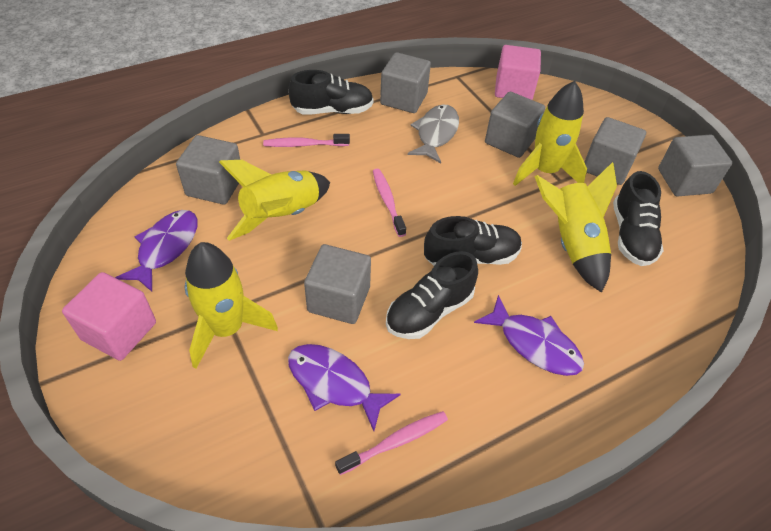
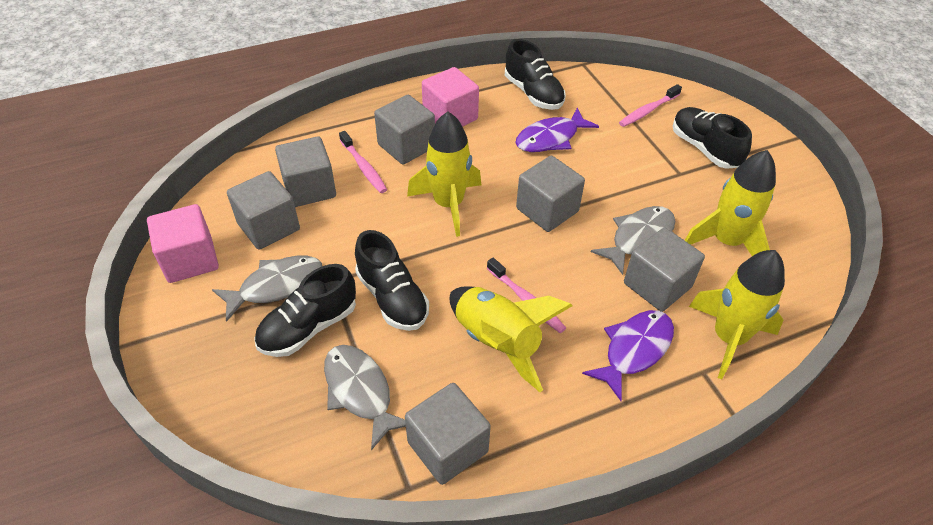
grey fish: [408,104,459,163] = 1 -> [212,256,322,322] [324,345,406,450] [591,206,675,275] = 3
purple fish: [115,210,198,292] [288,344,401,431] [474,295,584,376] = 3 -> [516,108,599,152] [582,310,674,401] = 2

